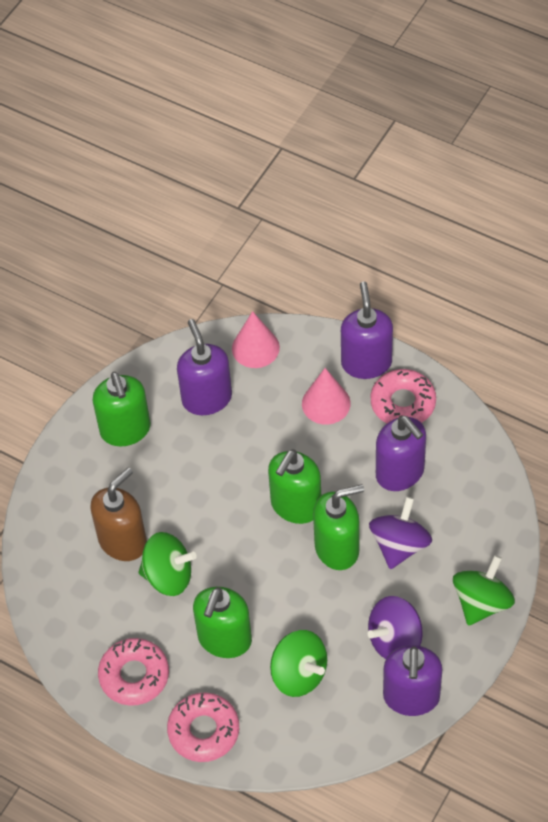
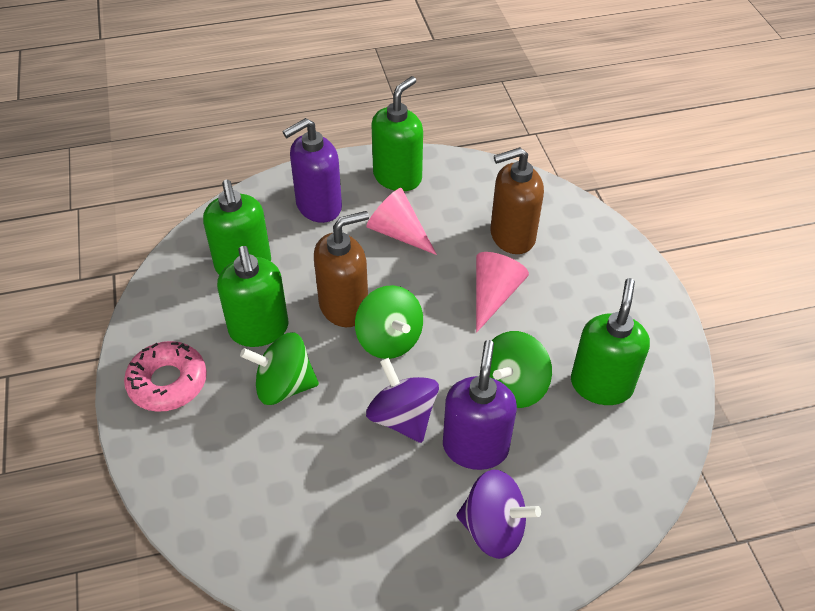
brown soap dispenser: [90,468,147,561] = 1 -> [314,211,369,327] [490,147,544,254] = 2
pink donut: [98,638,169,706] [167,693,239,762] [371,369,436,423] = 3 -> [124,341,207,412] = 1
purple soap dispenser: [177,319,232,415] [341,281,393,379] [376,415,426,491] [383,645,442,716] = 4 -> [283,118,342,223] [443,340,517,470] = 2

